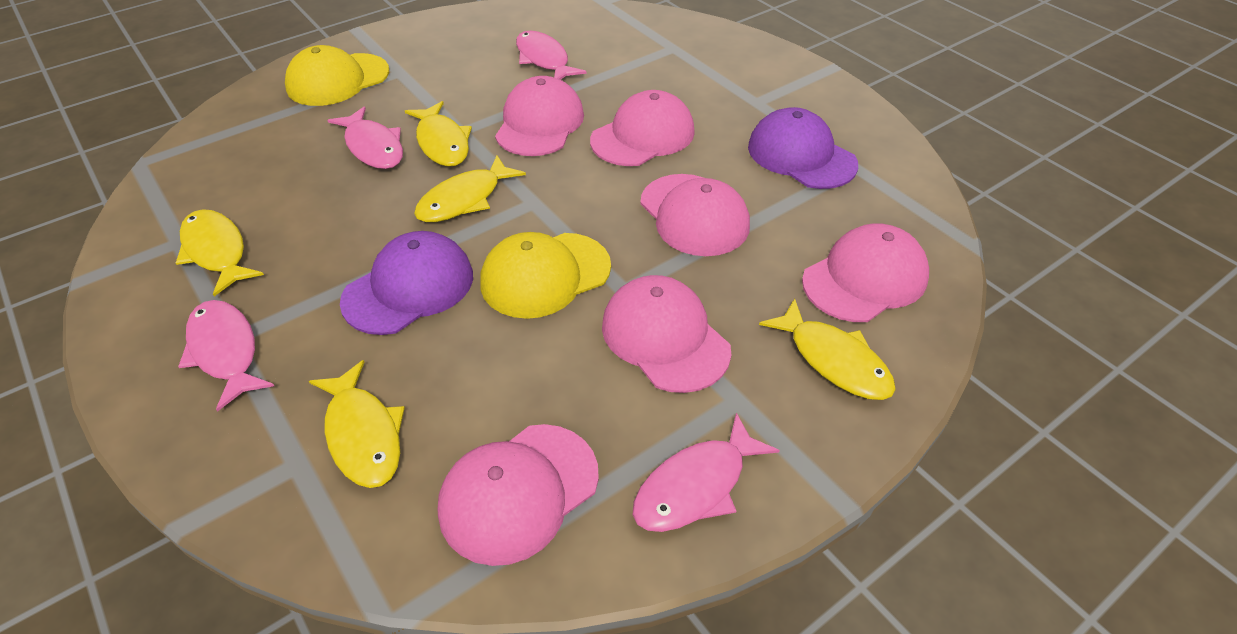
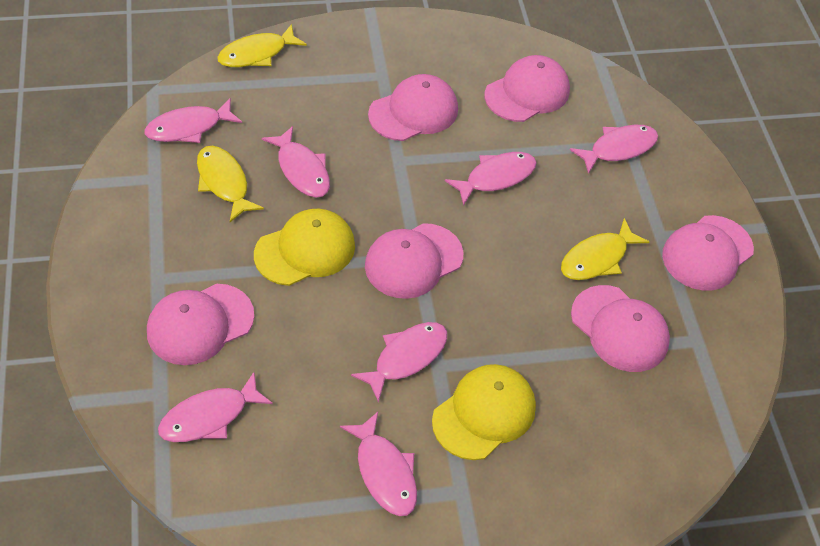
pink fish: [178,300,274,412] [327,107,403,169] [516,30,586,80] [633,413,780,532] = 4 -> [145,98,242,143] [158,372,273,442] [262,126,330,198] [340,412,417,516] [351,322,447,403] [445,152,537,206] [570,125,658,174] = 7
purple cap: [340,231,473,335] [748,107,858,189] = 2 -> none = 0
yellow fish: [176,209,264,296] [309,360,405,488] [405,101,472,167] [414,155,526,222] [759,299,896,400] = 5 -> [197,146,264,222] [217,24,307,67] [561,218,649,280] = 3

